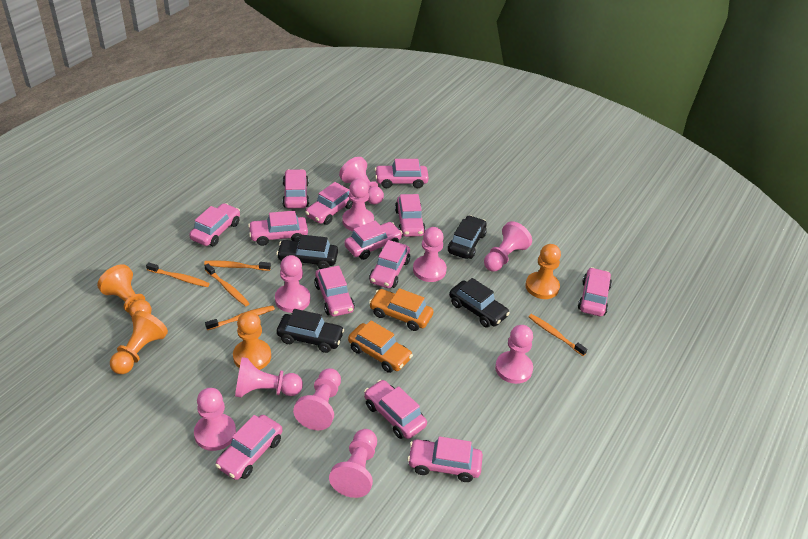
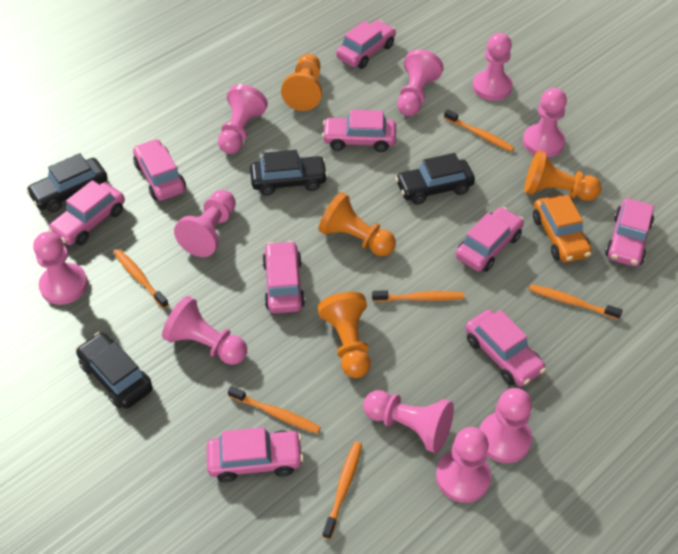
orange car: [348,320,413,373] [369,288,433,331] = 2 -> [533,195,592,263] = 1
orange toothbrush: [146,262,210,287] [204,260,271,271] [205,264,250,306] [205,305,275,330] [528,314,587,356] = 5 -> [114,249,169,309] [228,386,321,434] [322,441,362,539] [372,290,464,302] [444,109,515,152] [529,284,623,320] = 6
pink car: [189,203,240,246] [215,415,282,480] [248,211,308,246] [282,169,309,208] [305,182,353,225] [314,266,355,317] [344,221,403,260] [364,380,427,439] [369,240,410,288] [375,159,429,188] [395,194,426,237] [407,436,483,482] [578,267,612,316] = 13 -> [48,180,125,245] [133,139,186,201] [206,427,304,482] [262,241,305,313] [322,110,396,152] [336,20,396,69] [456,207,524,272] [465,310,546,387] [605,198,654,267] = 9

